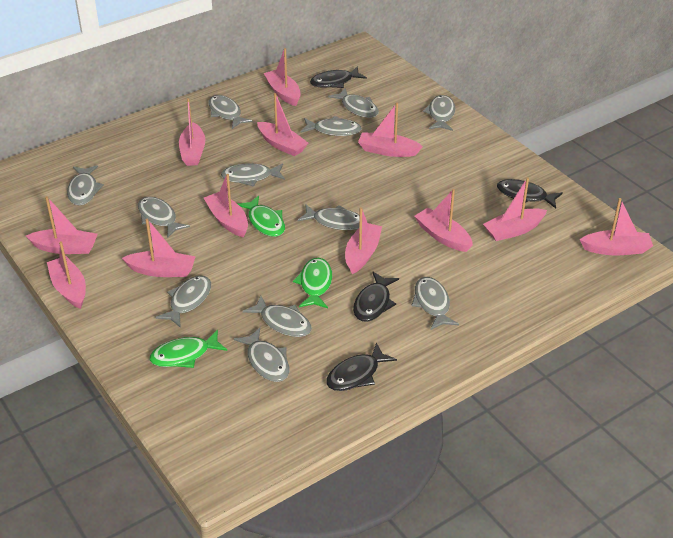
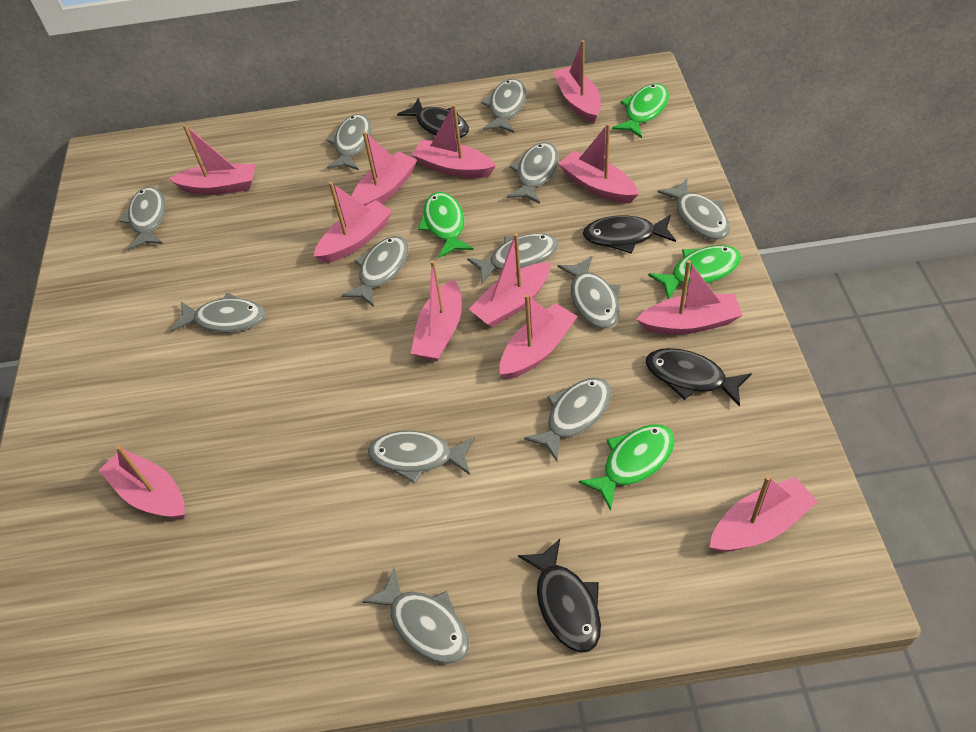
green fish: [150,330,227,368] [237,195,285,237] [293,258,332,308] = 3 -> [418,192,474,258] [578,424,675,511] [612,84,669,138] [648,245,741,299] = 4

